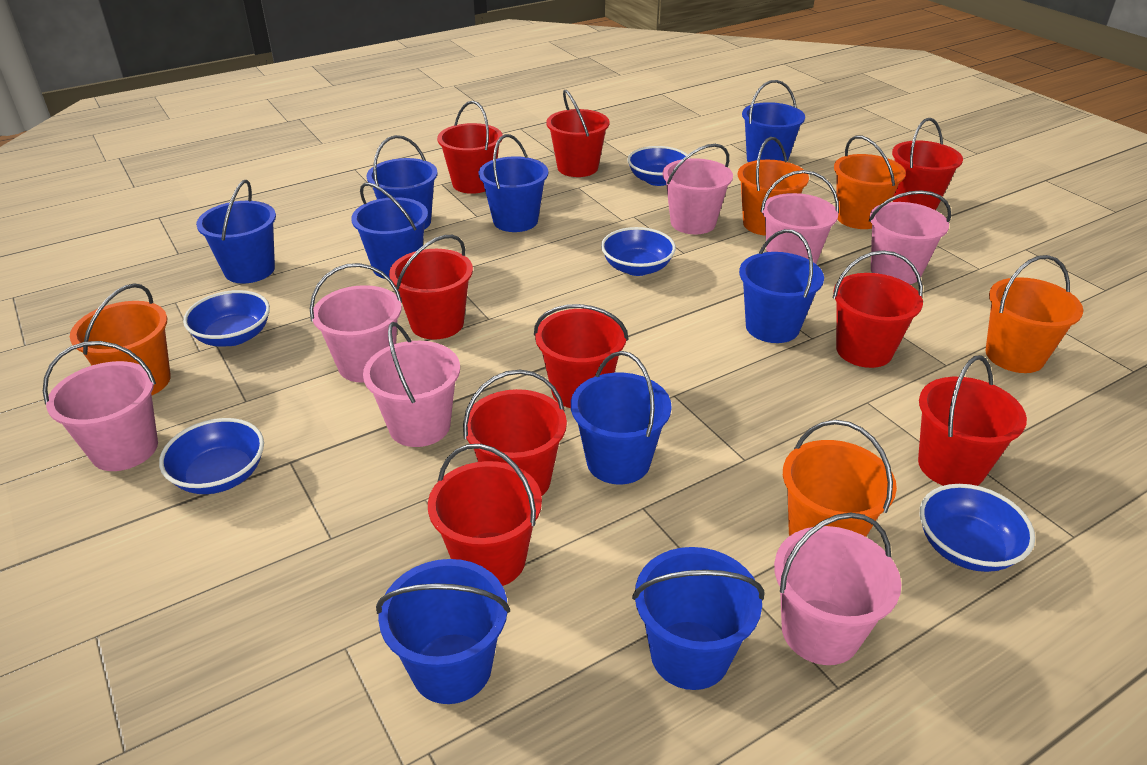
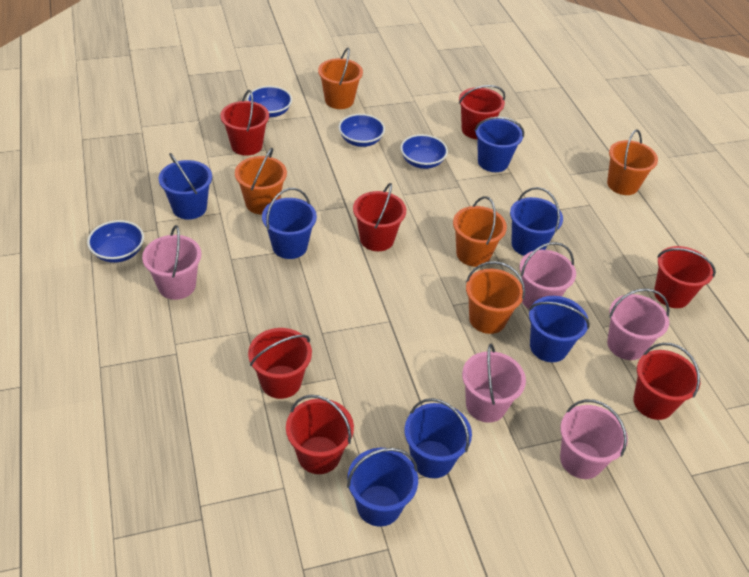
blue bowl: [159,418,264,494] [183,290,270,347] [601,227,676,276] [627,146,690,186] [920,484,1035,572] = 5 -> [87,220,144,263] [247,86,292,117] [338,114,385,147] [400,134,448,169] = 4
blue bucket: [196,180,276,284] [351,182,428,279] [367,135,437,230] [376,559,510,704] [478,134,548,232] [571,351,672,484] [632,547,765,690] [739,229,824,343] [742,80,805,162] = 9 -> [159,153,212,219] [262,188,317,259] [347,448,418,527] [404,398,472,478] [475,117,524,172] [510,187,563,256] [529,296,590,362] = 7
pink bucket: [43,341,158,471] [310,263,402,383] [363,322,460,447] [663,144,733,234] [760,170,839,264] [774,513,901,665] [869,190,951,284] = 7 -> [142,225,201,300] [462,344,526,423] [520,242,576,309] [560,399,628,479] [607,288,670,360] = 5
red bucket: [389,235,473,340] [428,444,542,586] [437,101,502,194] [463,370,567,496] [534,304,628,408] [547,90,610,177] [833,250,923,368] [892,118,963,210] [918,355,1027,486] = 9 -> [221,90,269,156] [248,328,312,399] [286,395,354,474] [353,183,406,251] [459,85,505,139] [633,343,700,420] [654,246,716,308] = 7

